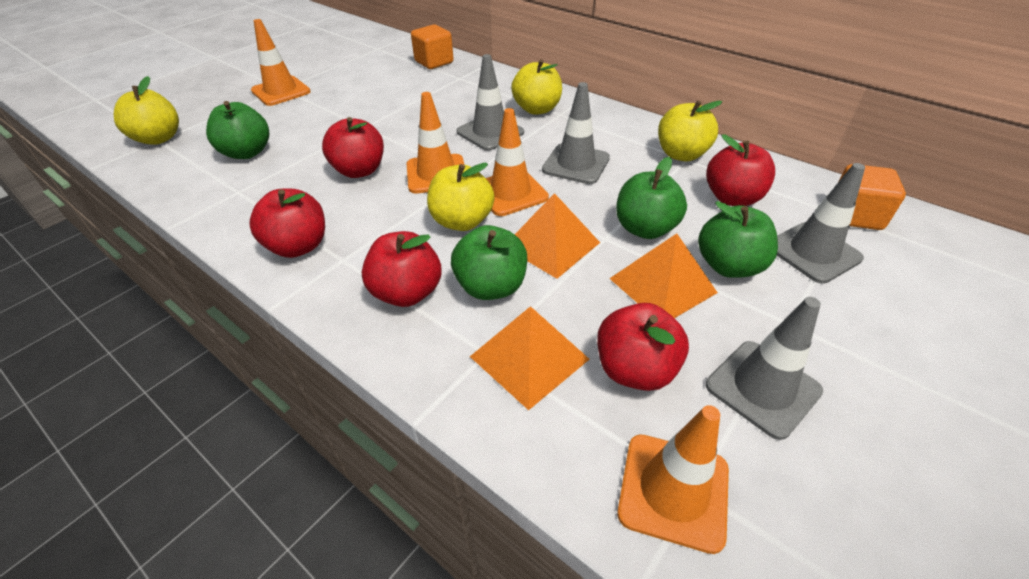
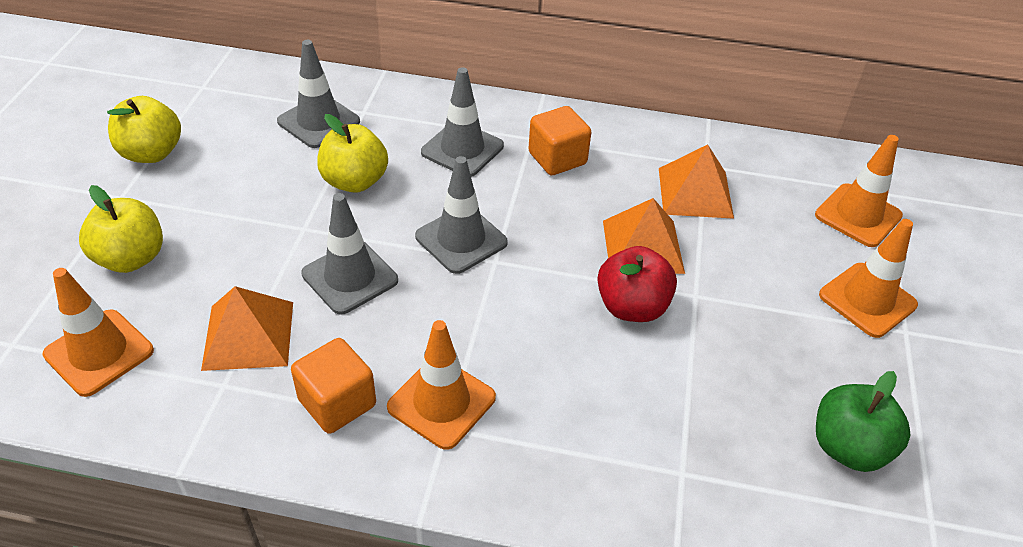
green apple: [206,101,269,159] [451,225,527,300] [616,157,687,239] [698,201,778,278] = 4 -> [816,371,911,472] = 1
red apple: [249,189,325,258] [322,117,384,178] [362,231,441,307] [597,303,689,391] [706,134,775,206] = 5 -> [597,246,677,322] = 1
yellow apple: [114,76,179,145] [427,162,495,231] [511,60,562,115] [658,101,722,161] = 4 -> [79,185,163,273] [107,96,181,163] [317,114,388,193] = 3

